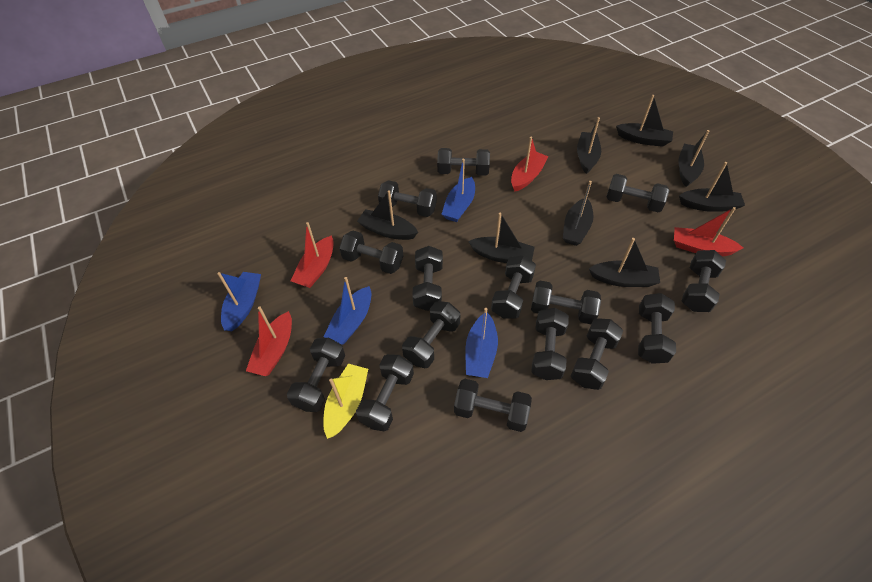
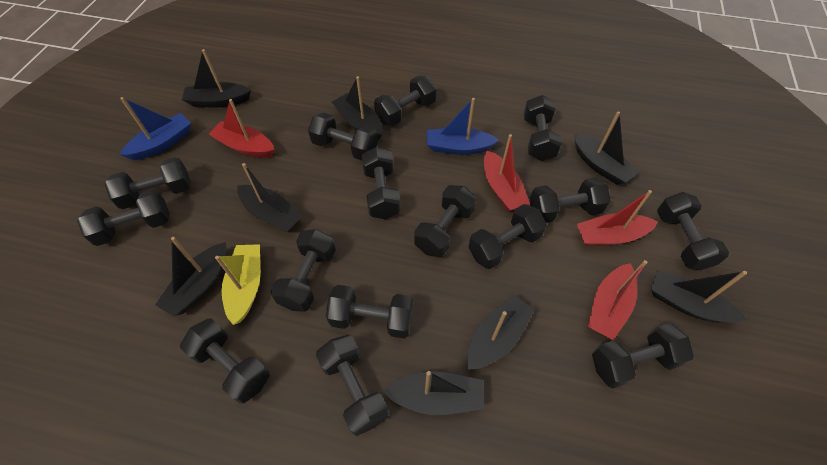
blue boat: [217,272,261,331] [324,277,371,345] [441,159,475,222] [465,308,498,378] = 4 -> [120,97,191,160] [427,98,499,155] = 2

